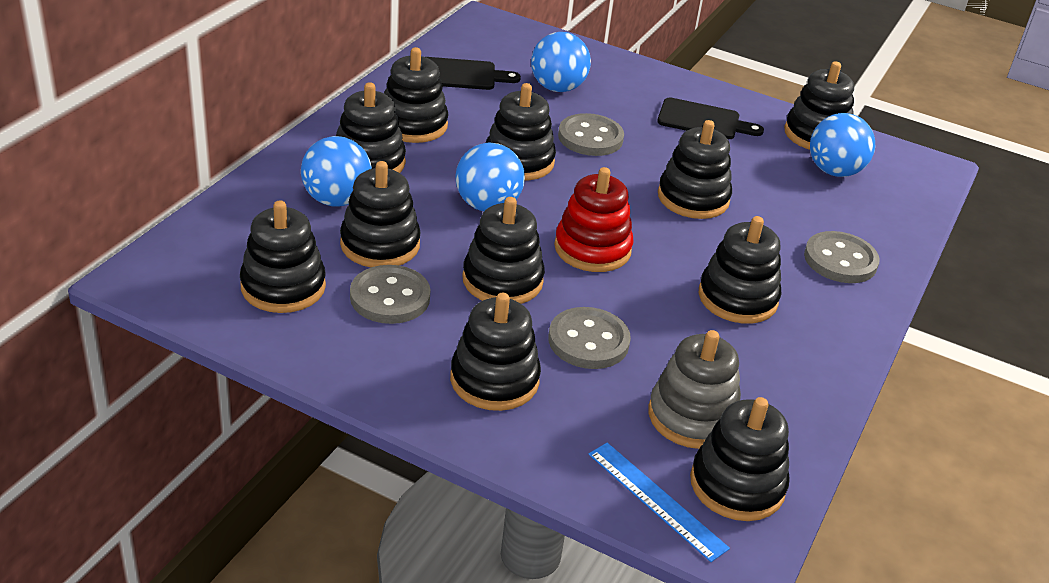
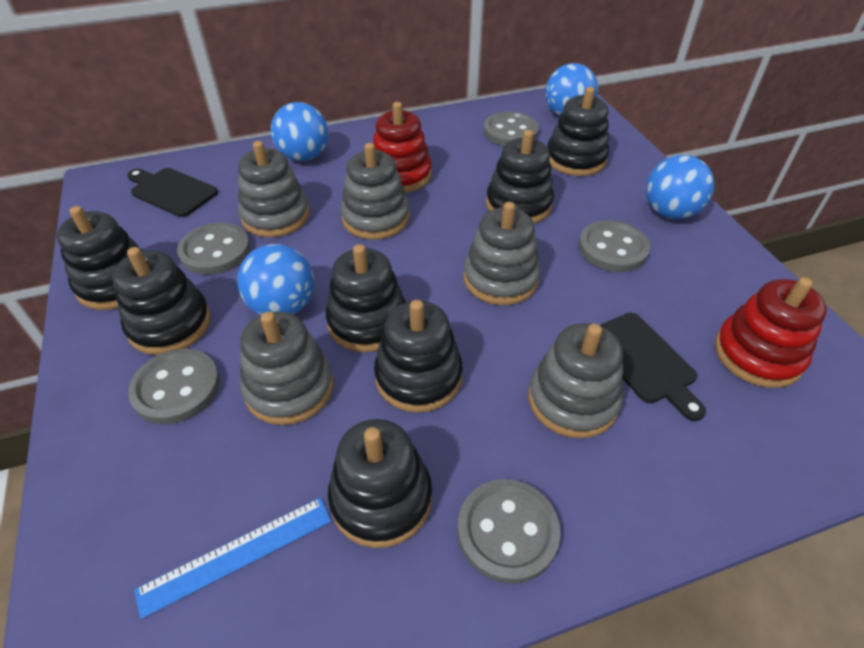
black stacking toy: [240,200,326,313] [336,82,406,173] [340,161,421,267] [384,47,448,143] [450,293,541,411] [462,197,545,304] [486,83,556,181] [658,120,732,219] [690,397,790,521] [699,216,782,324] [784,61,854,150] = 11 -> [57,206,143,310] [112,247,211,355] [326,244,406,352] [328,419,432,548] [374,300,463,413] [486,130,554,223] [547,87,609,176] = 7
grey button: [350,265,431,324] [548,307,631,369] [558,113,624,156] [804,231,880,283] = 4 -> [128,349,220,424] [177,222,250,275] [457,479,561,584] [484,112,539,146] [579,220,650,272] = 5
grey stacking toy: [648,330,741,449] = 1 -> [238,141,309,237] [240,311,333,425] [341,143,410,240] [463,202,540,305] [528,323,623,438] = 5
red stacking toy: [554,167,633,272] = 1 -> [373,102,432,193] [715,277,827,388] = 2

